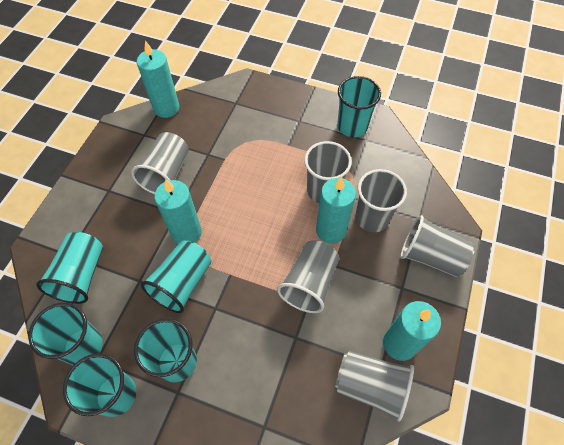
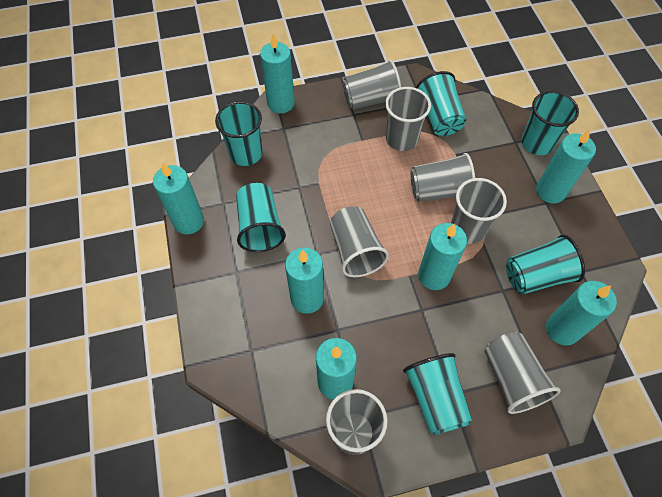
grey cup: [131,132,189,194] [277,240,339,313] [304,141,352,203] [335,351,414,422] [355,169,407,232] [401,215,474,277] = 6 -> [326,389,388,455] [330,206,389,277] [342,60,401,110] [385,87,431,151] [410,153,475,202] [451,178,507,244] [485,332,561,414] = 7
turquoise candle: [137,41,179,118] [154,179,202,244] [316,177,356,244] [383,301,441,361] = 4 -> [153,163,204,234] [260,34,295,113] [285,247,324,314] [316,338,357,399] [418,223,467,290] [536,129,596,204] [546,281,617,345] = 7

